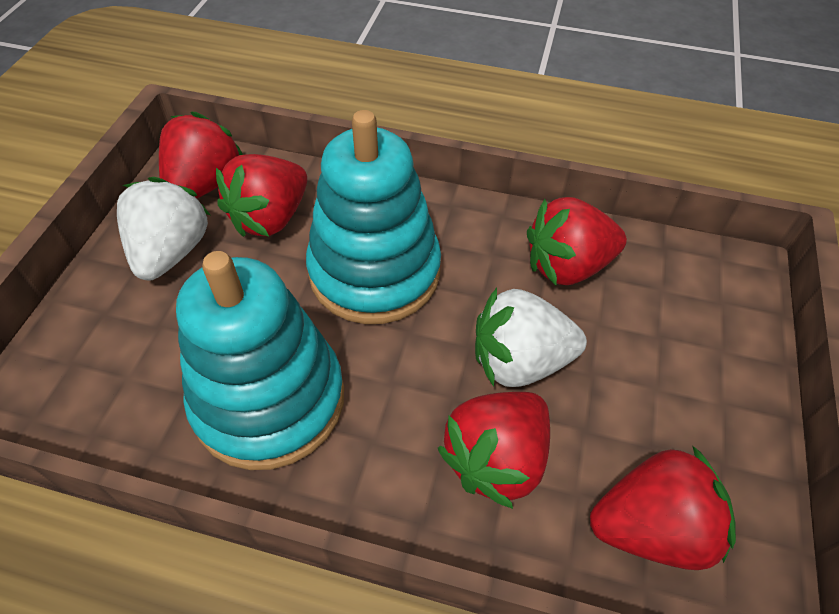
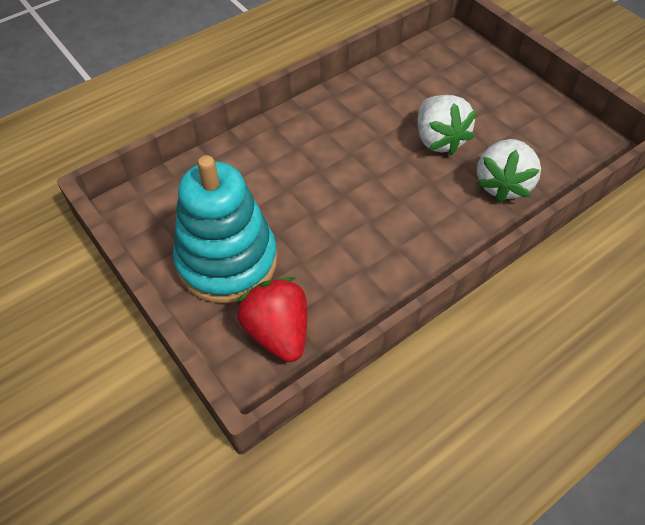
red strawberry: [159,112,243,198] [216,154,307,237] [438,392,550,509] [527,197,627,285] [590,445,736,570] = 5 -> [237,277,307,362] = 1
turquoise stacking toy: [176,251,344,470] [306,110,441,324] = 2 -> [173,155,277,303] = 1

